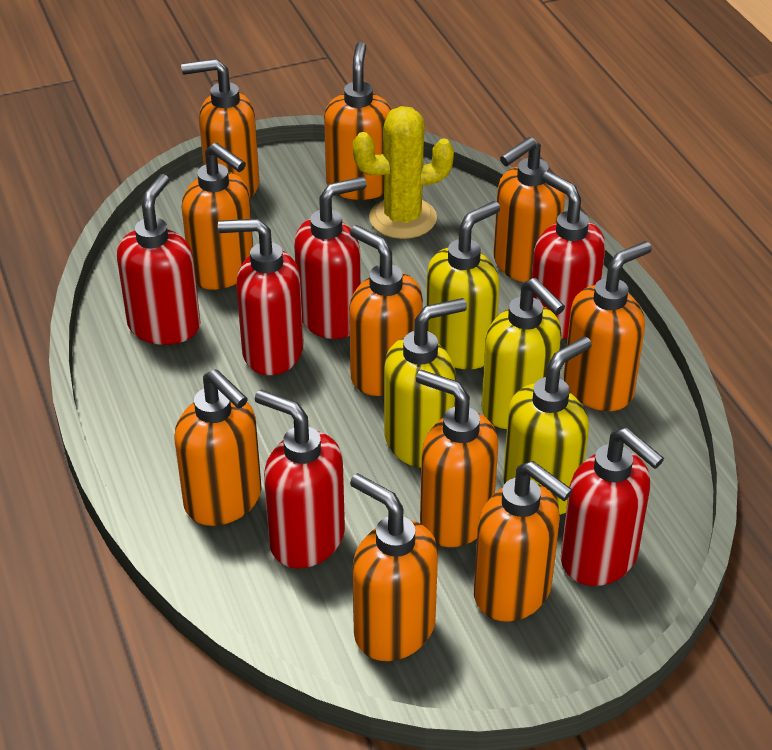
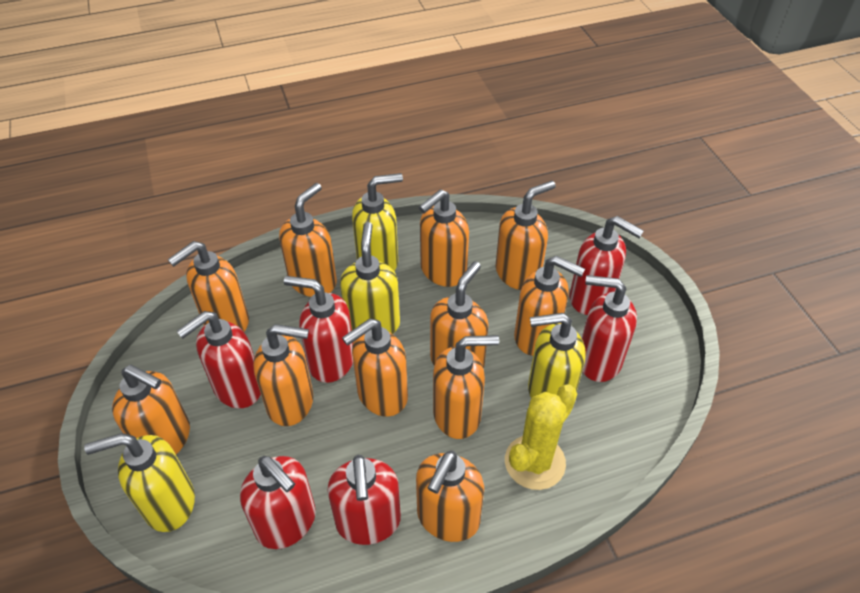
orange soap dispenser: [175,369,261,526] [181,59,259,198] [182,142,253,290] [324,42,392,200] [349,225,423,396] [350,473,438,661] [416,370,498,547] [474,461,573,622] [493,137,565,282] [563,241,652,411] = 10 -> [112,365,190,454] [168,241,249,332] [253,324,313,426] [279,183,337,297] [342,319,408,417] [416,450,484,542] [419,189,469,287] [430,261,488,369] [433,335,499,439] [496,180,556,290] [514,256,585,356] = 11

